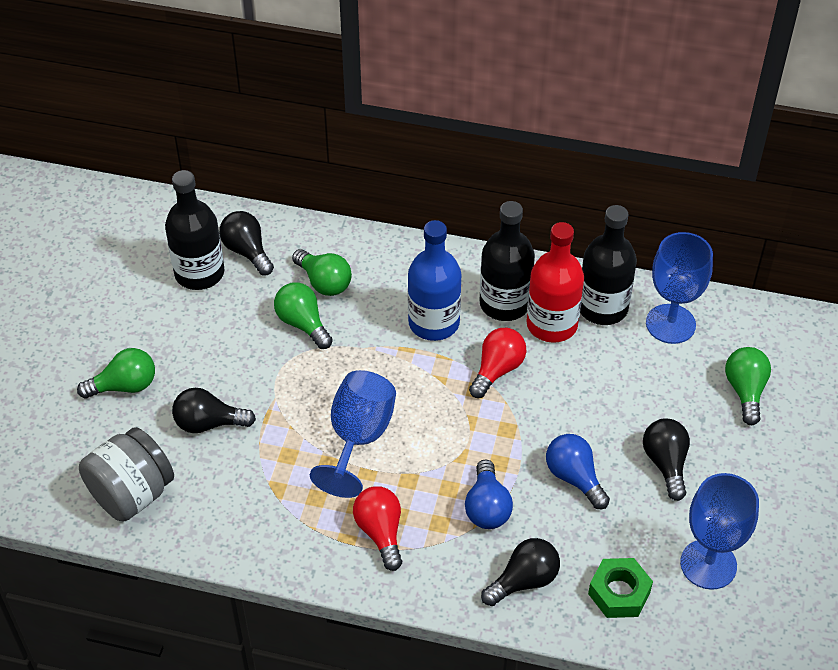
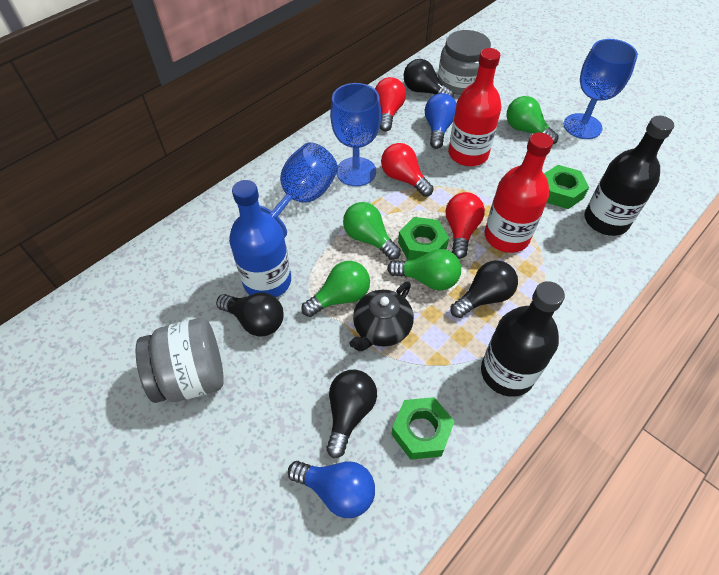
black bottle: [165,170,224,290] [480,201,535,321] [580,205,637,325] = 3 -> [481,281,565,397] [584,116,674,236] = 2
black teapot: none = 0 -> [349,281,414,351] = 1
green nut: [588,558,653,618] = 1 -> [391,397,455,460] [398,217,449,261] [544,165,589,209] = 3
grey jar: [79,427,174,521] = 1 -> [135,318,224,403] [438,30,491,95] = 2
red bottle: [527,222,584,343] = 1 -> [448,48,501,166] [485,132,553,253] = 2
red light bulb: [353,486,402,571] [469,328,526,398] = 2 -> [375,77,406,131] [381,143,434,197] [446,192,485,259] = 3

